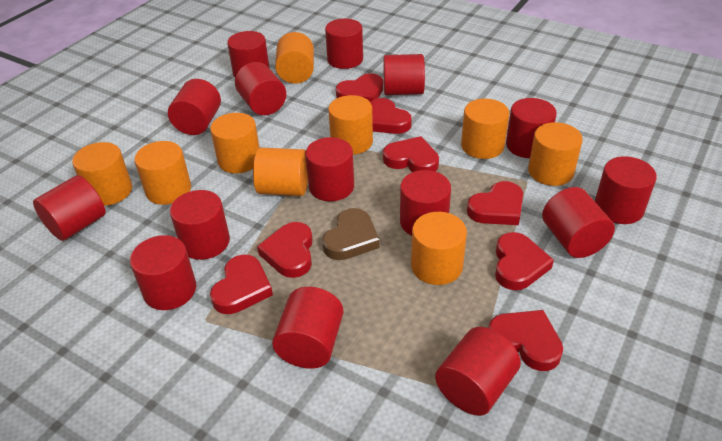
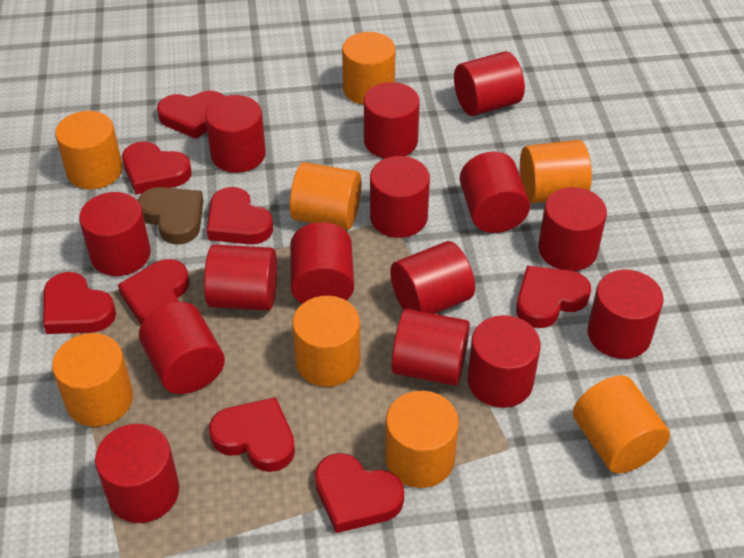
orange cylinder: [72,142,132,206] [134,141,191,205] [210,113,259,173] [253,148,308,196] [275,32,314,84] [328,95,373,154] [411,212,467,285] [461,99,509,159] [528,122,583,186] = 9 -> [52,333,133,427] [55,111,123,190] [290,162,361,230] [292,296,361,387] [342,32,396,105] [385,391,459,488] [520,140,592,203] [573,375,670,474] = 8

